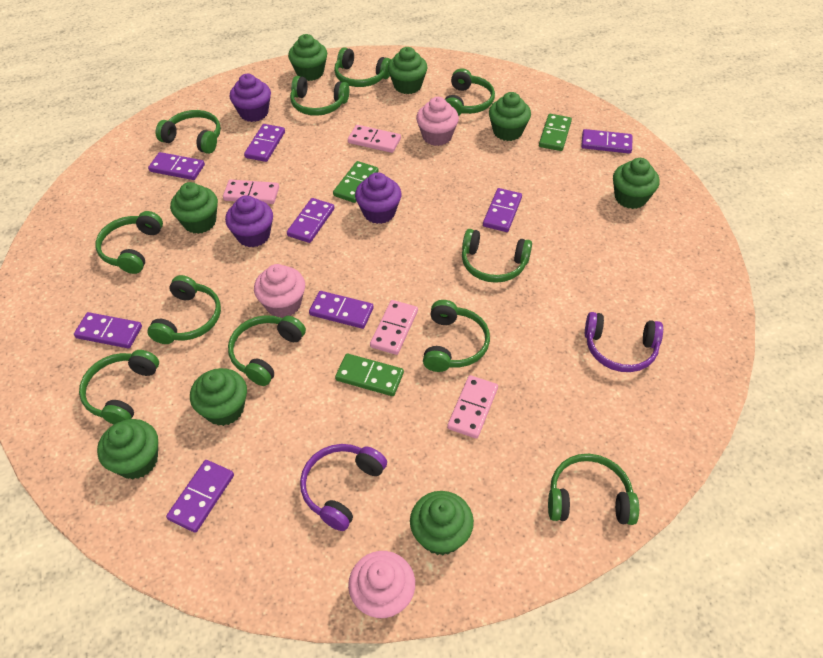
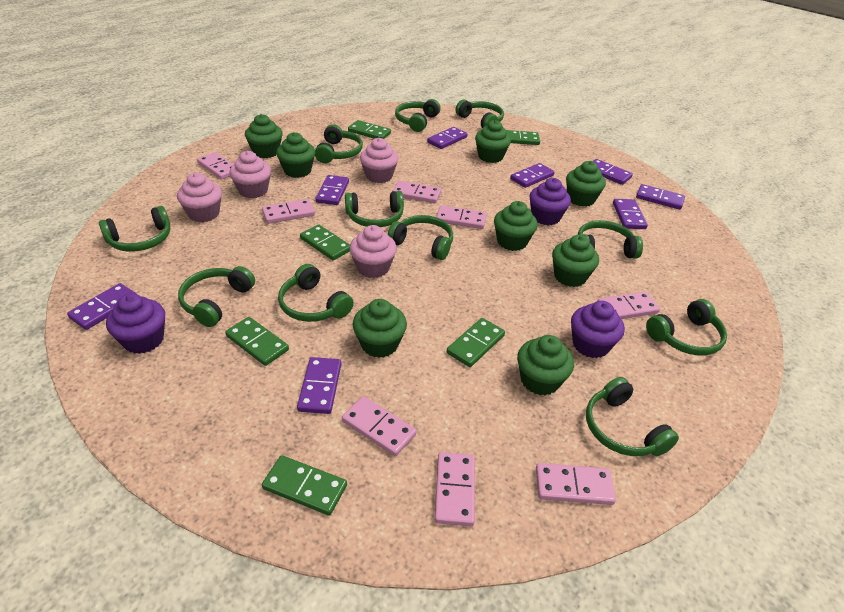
green domino: [333,161,379,203] [335,353,404,396] [539,114,572,151] = 3 -> [225,317,289,366] [262,455,347,516] [300,225,350,260] [348,120,391,139] [446,318,505,367] [506,130,540,145] = 6
pink cupcake: [254,264,305,318] [348,551,415,619] [416,97,459,146] = 3 -> [177,173,222,222] [229,151,271,198] [350,225,397,278] [360,138,398,183] = 4
pink domino: [223,179,279,204] [348,125,401,153] [370,300,418,355] [447,375,498,439] = 4 -> [197,152,234,180] [262,199,315,224] [342,396,417,456] [393,181,441,204] [435,452,475,526] [437,205,487,229] [536,463,616,505] [598,292,660,319] = 8
purple headphones: [300,444,387,531] [585,312,663,372] = 2 -> none = 0

